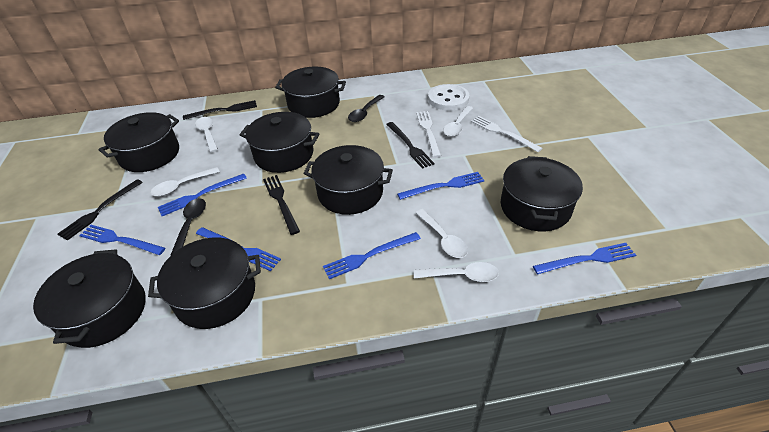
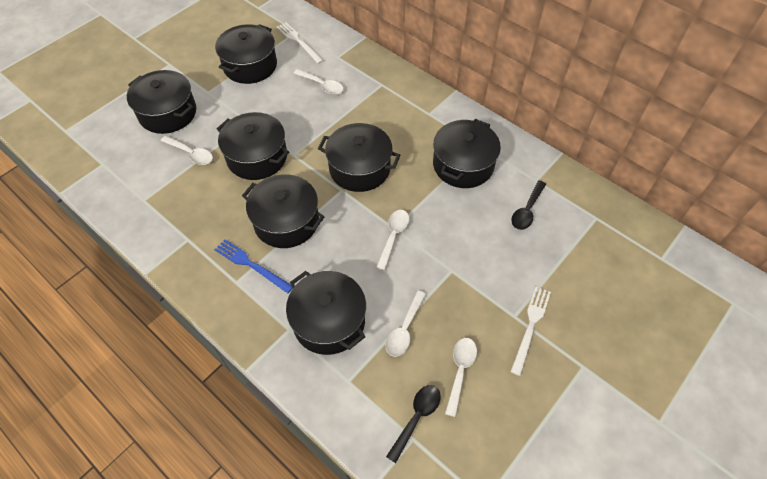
black fork: [58,179,143,241] [183,100,257,120] [263,175,300,235] [386,122,435,169] = 4 -> none = 0
blue fork: [79,225,165,255] [158,174,247,216] [196,227,281,271] [323,232,421,279] [397,172,485,200] [533,243,636,274] = 6 -> [215,239,293,294] = 1
white button: [428,84,469,111] = 1 -> none = 0

